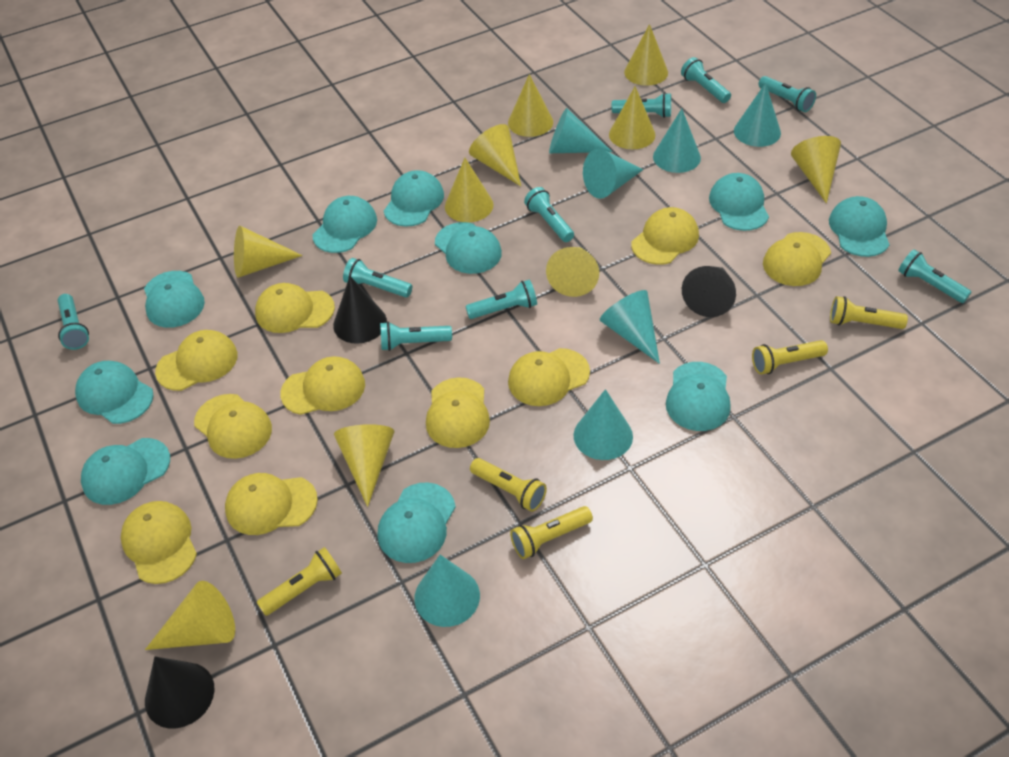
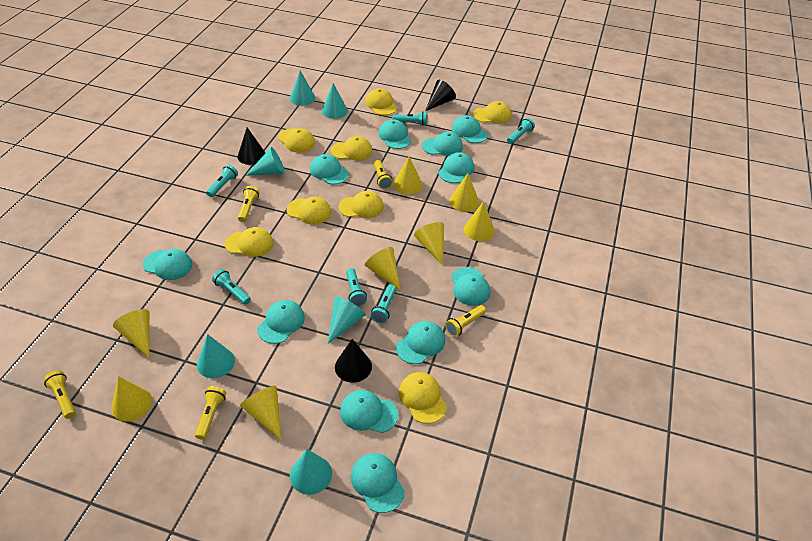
turquoise cap: [75,361,154,424] [81,438,170,505] [144,271,205,328] [313,196,377,253] [378,483,456,563] [384,170,444,227] [435,222,502,274] [666,362,731,431] [709,173,769,231] [829,196,890,257] = 10 -> [143,249,192,280] [257,300,305,344] [310,154,349,184] [340,390,398,433] [351,453,405,513] [378,119,411,149] [396,321,445,364] [422,132,463,156] [438,152,474,183] [451,267,490,306] [452,115,488,143] = 11
turquoise cone: [414,555,480,627] [549,108,612,153] [574,389,633,460] [583,148,643,199] [600,290,660,364] [653,109,701,173] [734,83,781,147] = 7 -> [197,334,235,378] [246,147,285,175] [290,71,315,106] [290,449,332,495] [322,83,348,119] [328,296,366,344] = 6
turquoise flashlight: [58,294,89,350] [343,258,412,298] [380,322,452,351] [465,280,537,319] [524,187,574,242] [612,93,671,118] [681,57,731,103] [758,76,816,112] [898,249,971,303] = 9 -> [206,165,238,197] [212,269,251,305] [346,268,367,306] [371,284,396,323] [393,111,427,125] [507,118,535,144] = 6
yellow cap: [121,501,197,584] [155,330,237,391] [194,394,272,459] [225,473,318,535] [255,283,335,333] [280,357,365,415] [426,377,490,448] [508,348,590,406] [631,207,699,265] [763,232,831,286] = 10 -> [225,227,274,257] [278,128,315,153] [287,197,331,225] [331,136,373,161] [338,191,384,218] [365,88,398,115] [399,372,447,424] [473,101,512,124] = 8
yellow cone: [145,581,235,650] [234,226,303,278] [334,424,395,507] [445,158,494,222] [469,124,521,186] [508,74,553,137] [546,247,599,297] [609,86,655,149] [624,24,668,86] [791,136,841,203] = 10 -> [111,376,152,421] [113,309,150,358] [240,386,281,440] [365,247,401,291] [394,156,422,195] [414,222,444,266] [450,173,479,212] [464,201,495,241] = 8

